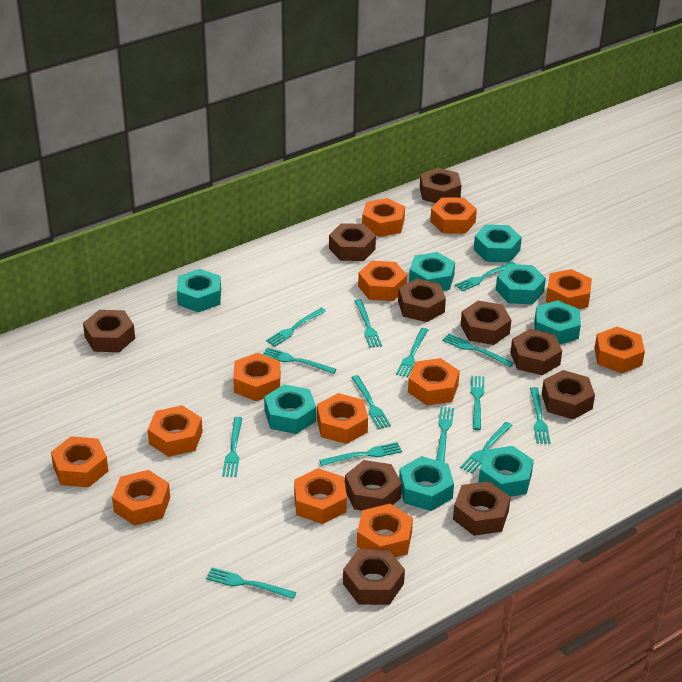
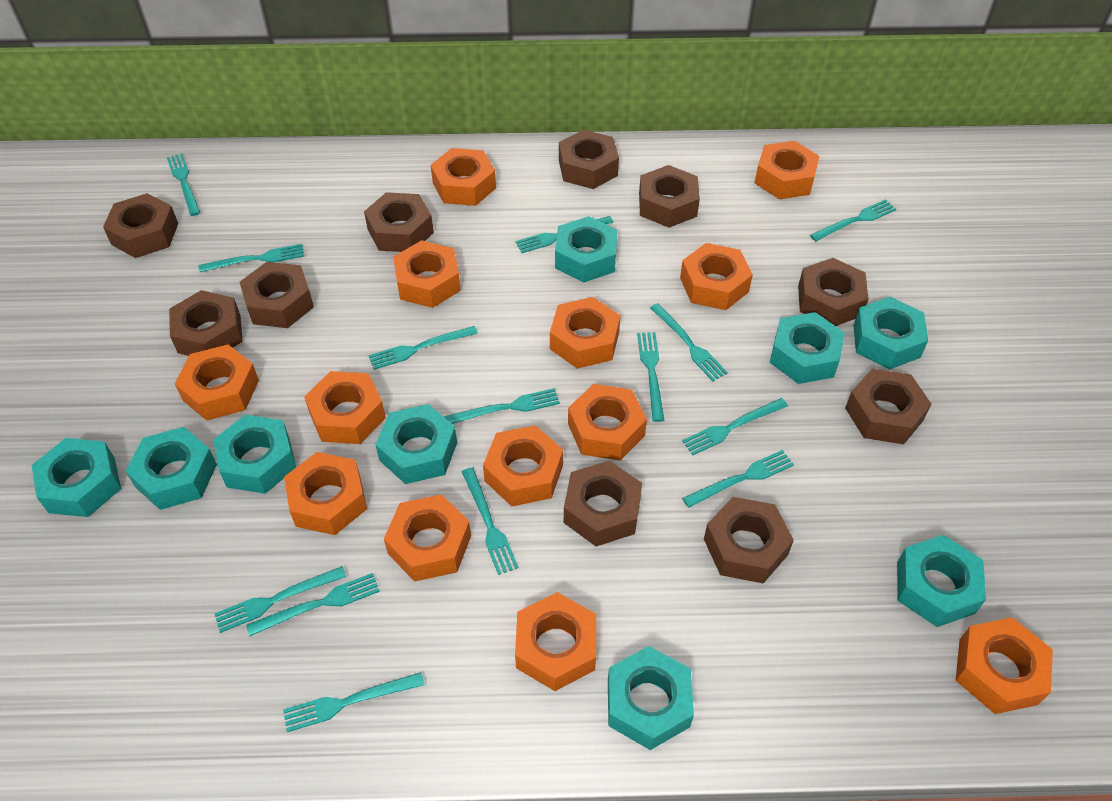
turquoise nut: [177,269,221,312] [264,384,316,434] [399,456,454,511] [409,252,455,291] [474,225,522,262] [478,446,534,497] [496,264,546,304] [535,300,581,344] = 8 -> [32,438,121,517] [126,427,217,510] [213,415,296,494] [375,404,457,484] [555,216,618,283] [608,646,694,750] [769,312,845,384] [853,297,928,369] [897,535,986,627] = 9

